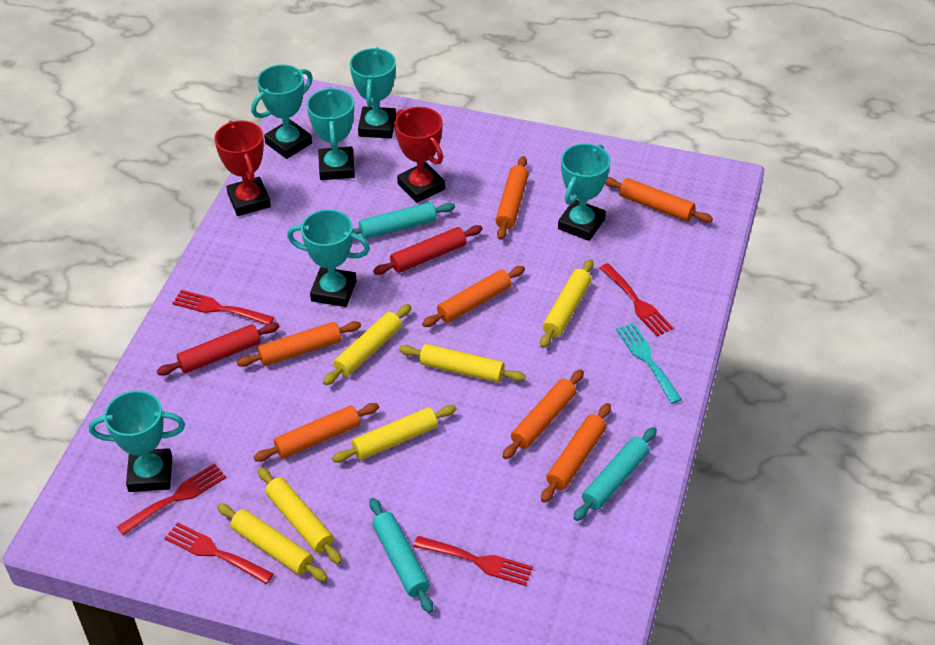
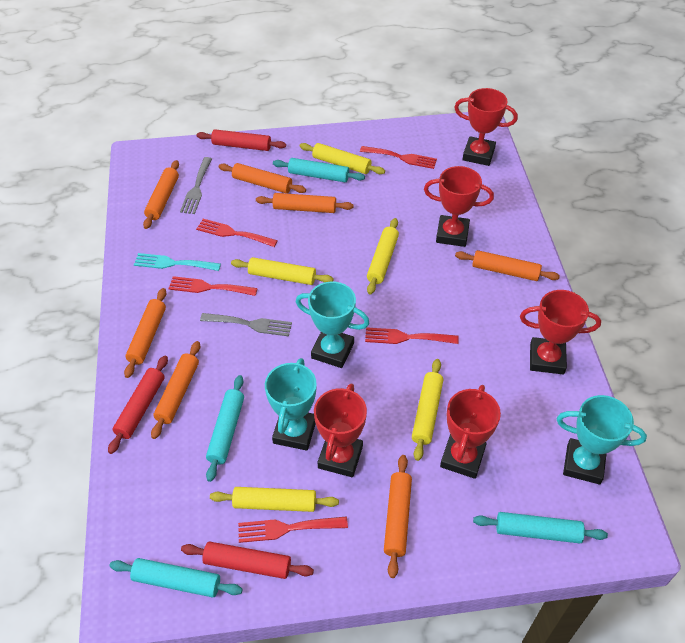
grey fork: none = 0 -> [180,157,212,214] [200,313,292,336] = 2
red rolling pin: [157,322,279,376] [373,225,483,275] = 2 -> [108,355,168,454] [181,542,314,579] [196,129,286,151] = 3
red trophy: [214,121,271,216] [395,107,445,203] = 2 -> [314,384,367,477] [424,166,494,247] [440,385,501,479] [454,88,518,166] [520,290,601,374] = 5
turquoise rolling pin: [353,202,455,239] [369,498,433,613] [573,427,657,521] = 3 -> [109,558,242,598] [206,375,244,482] [273,158,365,182] [473,512,608,543] = 4
turquoise trophy: [89,391,185,492] [251,64,313,159] [287,209,370,307] [307,87,355,180] [350,47,396,138] [558,143,611,241] = 6 -> [265,358,317,451] [296,281,369,368] [557,395,647,485] = 3
yellow rolling pin: [217,503,328,582] [258,467,342,564] [323,304,411,385] [332,405,456,463] [399,344,526,383] [540,259,593,348] = 6 -> [210,487,339,512] [231,257,334,285] [299,143,385,174] [367,218,399,294] [412,359,443,461] = 5

